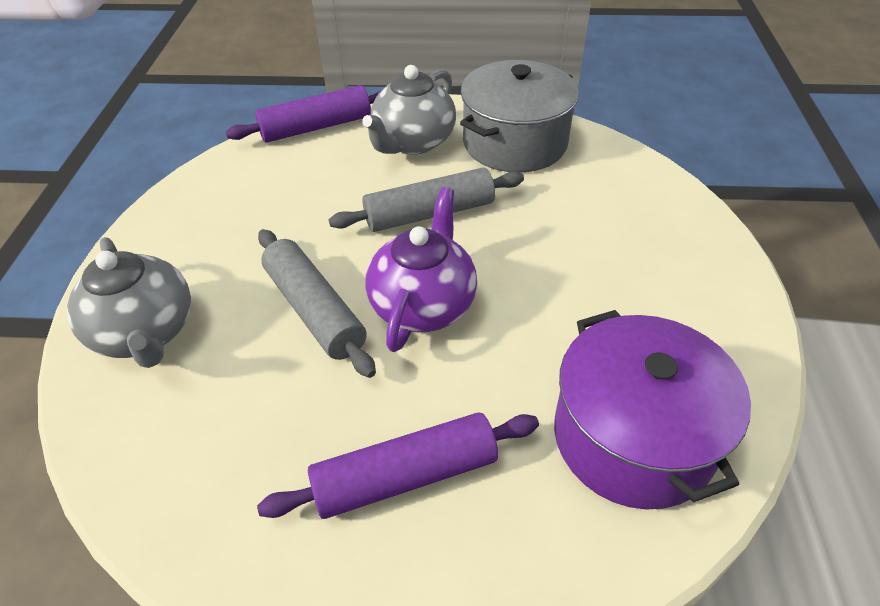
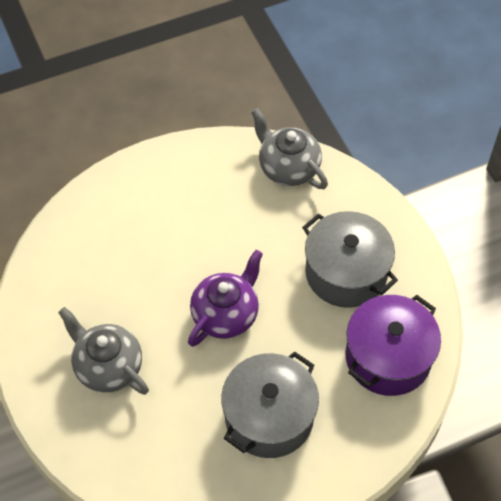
grey pot: [460,60,579,173] = 1 -> [221,351,319,458] [302,211,398,308] = 2
grey rolling pin: [258,229,376,378] [329,167,524,232] = 2 -> none = 0
purple rolling pin: [226,85,382,143] [257,412,539,519] = 2 -> none = 0

